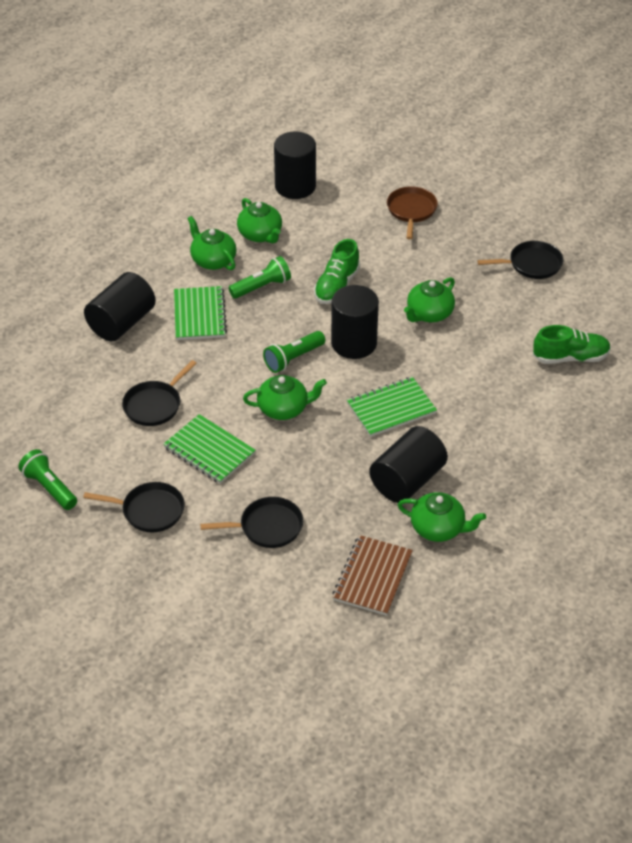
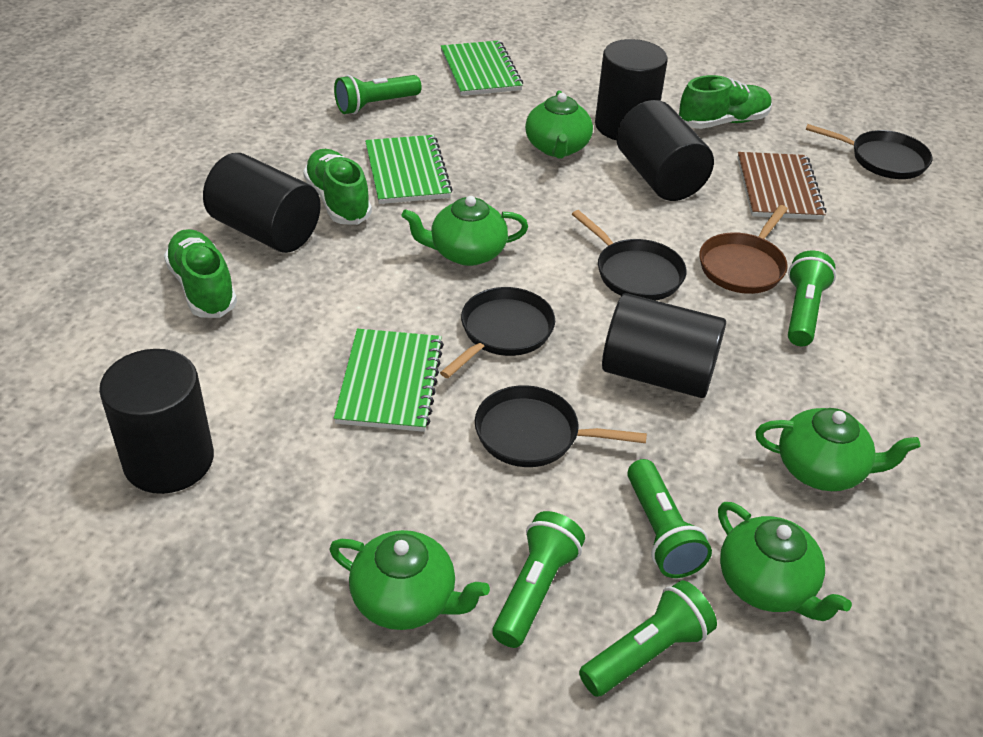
black cylinder: [84,272,156,341] [274,132,316,199] [331,285,379,359] [369,426,448,503] = 4 -> [99,349,214,494] [203,153,321,253] [595,39,668,140] [602,293,726,398] [616,100,714,201] = 5
green flashlight: [18,449,77,510] [228,256,291,299] [263,331,325,373] = 3 -> [334,75,422,114] [492,511,585,648] [579,580,717,697] [627,459,712,578] [788,250,836,346] = 5
green shoe: [314,239,360,304] [533,325,611,364] = 2 -> [164,229,237,318] [303,149,372,225] [679,75,772,129] = 3

